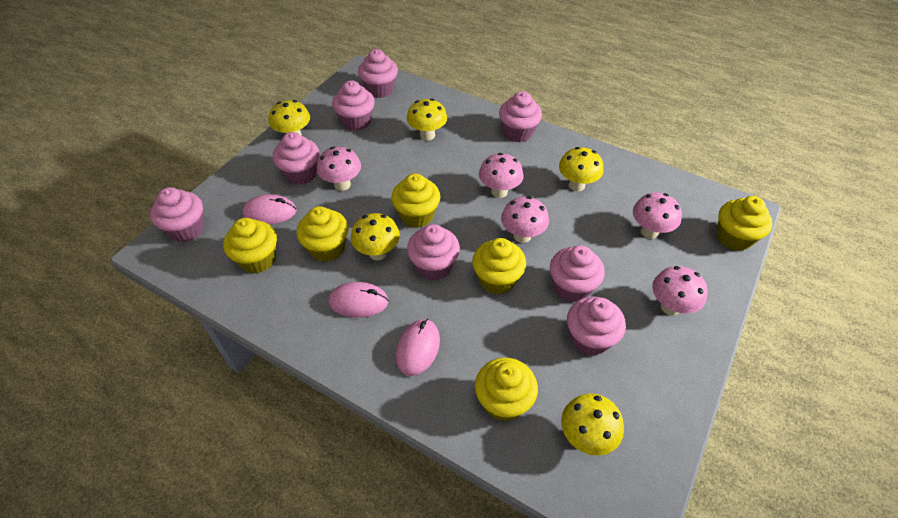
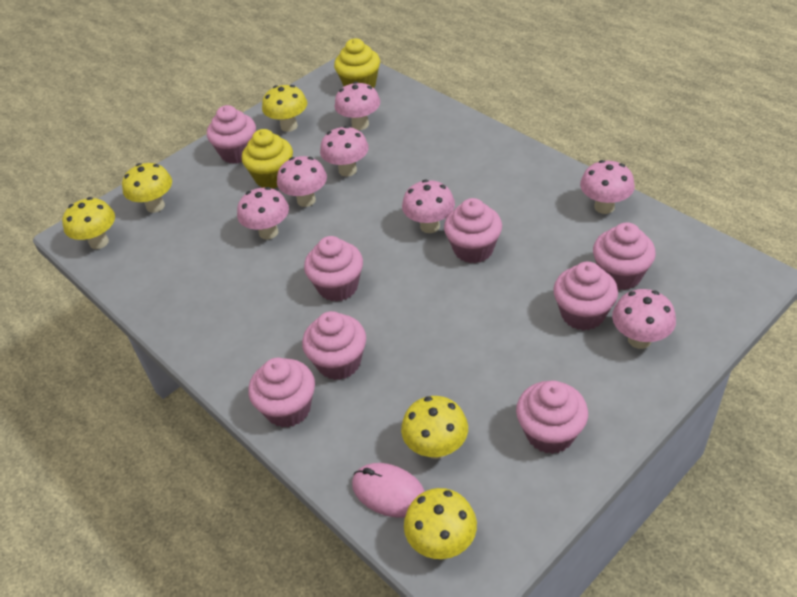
pink mouse: [243,194,297,224] [329,282,389,318] [396,319,440,376] = 3 -> [352,463,425,518] = 1
pink mushroom: [317,147,361,191] [479,153,524,198] [501,196,549,243] [633,192,682,239] [652,266,708,316] = 5 -> [237,187,289,240] [277,156,327,207] [320,126,369,177] [334,82,380,130] [402,180,455,233] [580,160,635,214] [612,289,676,349] = 7
yellow cupcake: [223,218,277,274] [297,206,348,262] [391,173,440,228] [472,238,526,294] [475,357,538,422] [716,196,773,251] = 6 -> [242,129,293,189] [334,38,380,88] = 2

